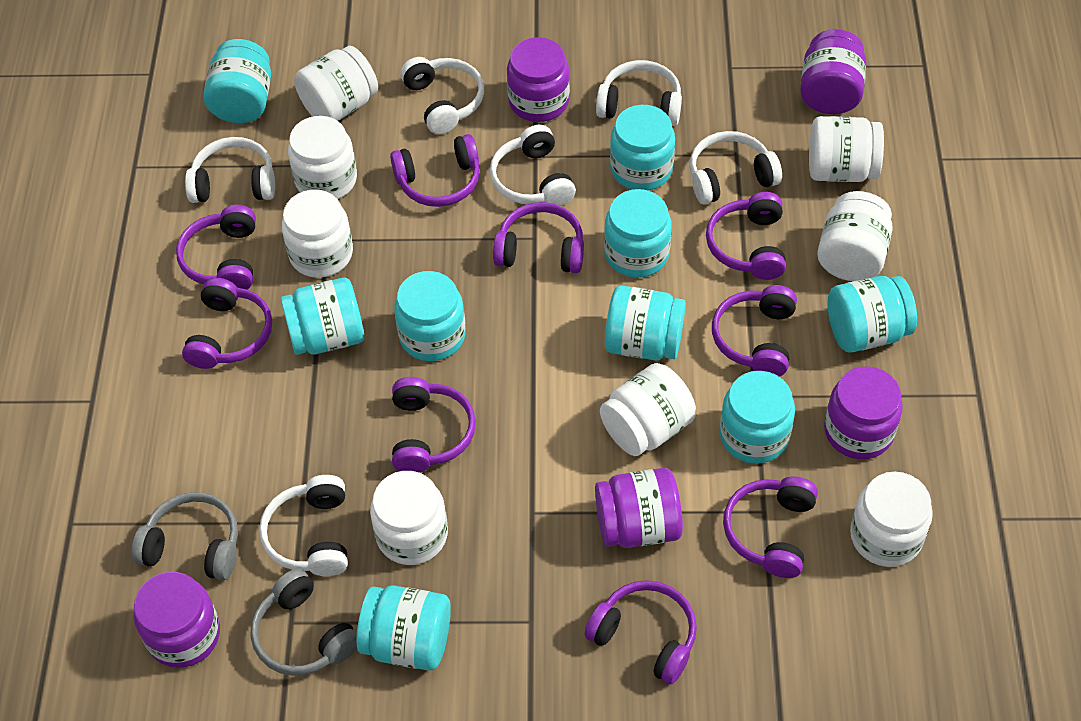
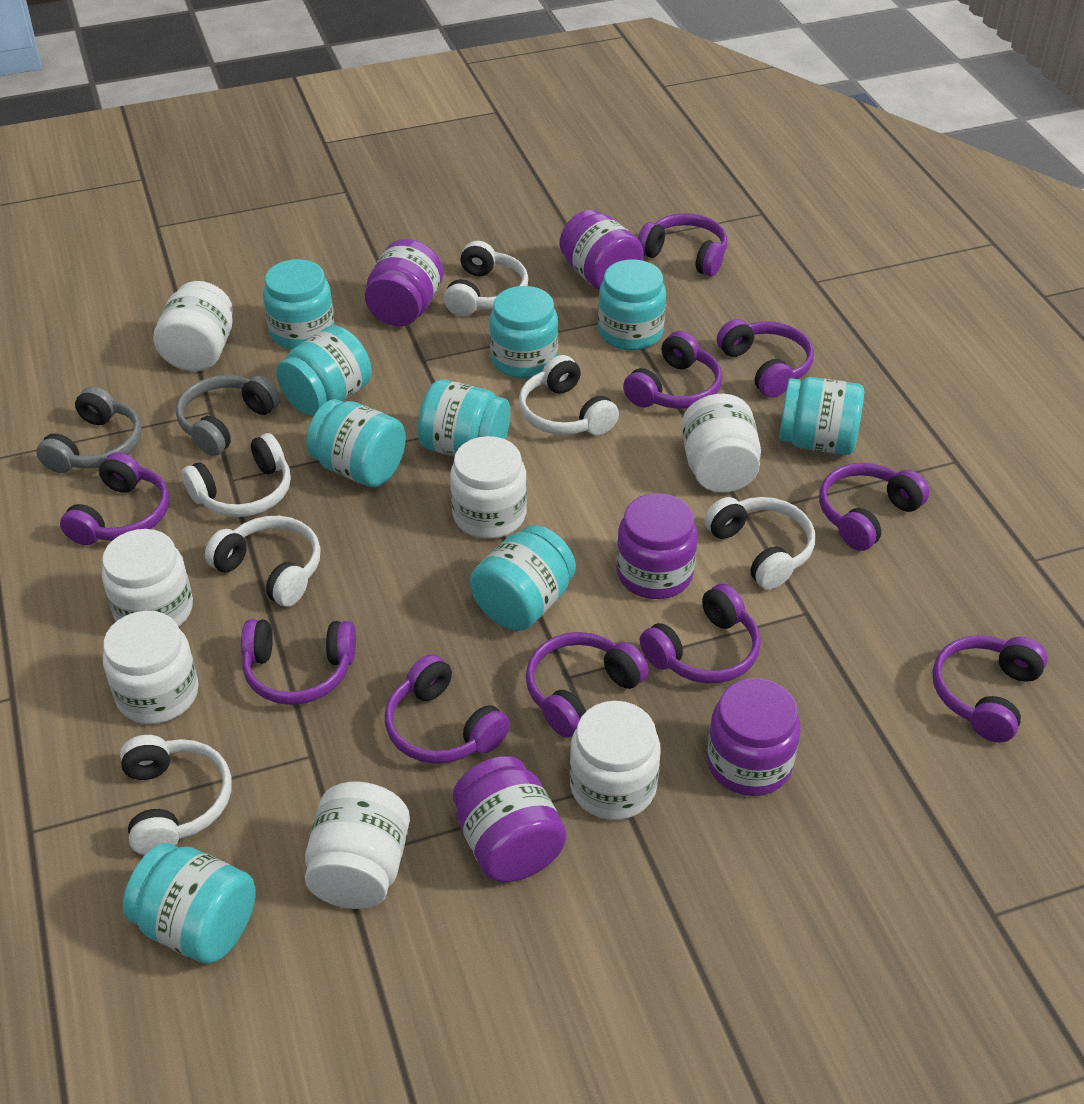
purple headphones: [176,205,256,290] [182,278,272,369] [390,134,480,207] [392,377,476,473] [493,202,584,273] [584,580,697,685] [706,192,786,280] [712,285,797,376] [723,477,818,578] = 9 -> [60,452,169,545] [241,619,356,705] [385,654,510,764] [526,632,649,738] [623,331,722,409] [638,213,727,276] [640,584,761,683] [717,319,814,398] [819,463,929,551] [932,635,1048,742] = 10
white jar: [282,190,353,278] [288,116,357,199] [294,46,378,121] [370,471,448,565] [600,363,696,456] [809,116,884,182] [817,191,893,281] [850,472,933,567] = 8 -> [102,529,193,627] [103,611,199,724] [153,281,233,371] [305,781,410,909] [450,436,527,538] [570,701,661,820] [681,394,761,492] = 7

